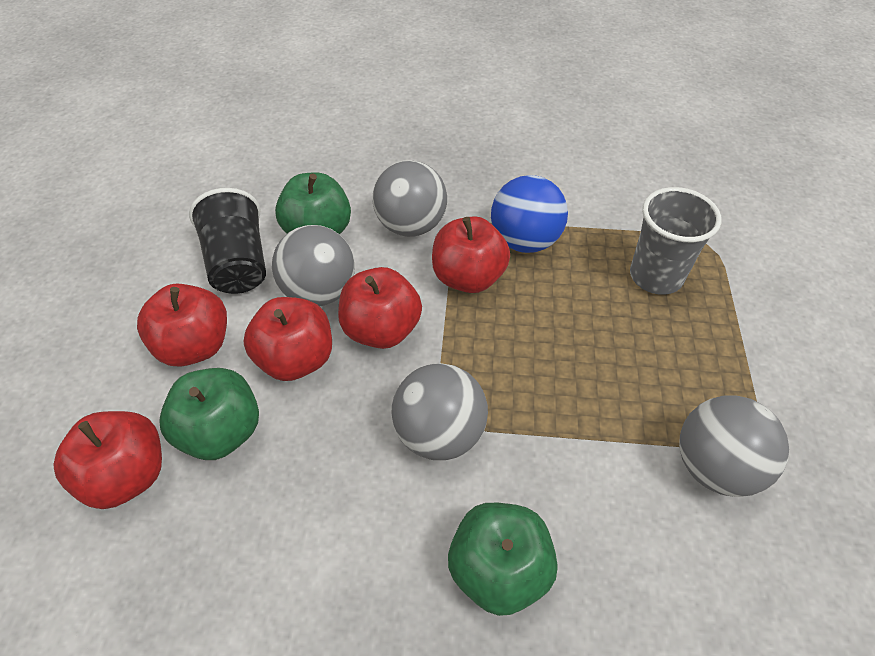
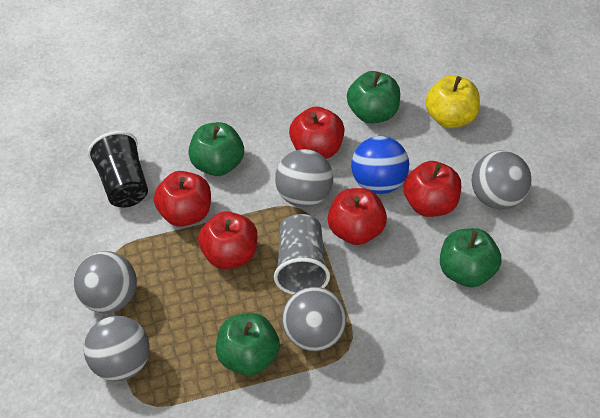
green apple: [159,368,259,460] [275,172,351,234] [448,503,558,616] = 3 -> [188,122,244,176] [216,313,280,376] [347,71,400,124] [440,228,502,287] = 4
grey ball: [272,225,355,306] [373,160,447,237] [392,363,488,460] [679,395,789,497] = 4 -> [74,251,137,313] [84,316,150,381] [275,149,333,207] [282,287,347,351] [471,151,532,209] = 5
yellow apple: none = 0 -> [425,75,480,128] = 1

